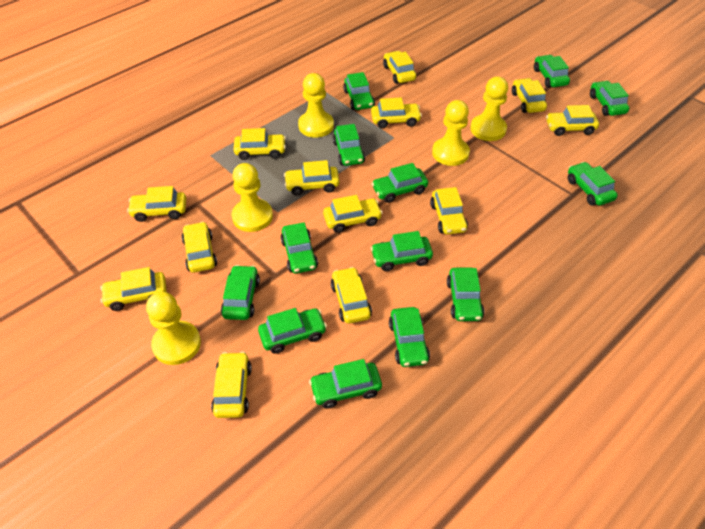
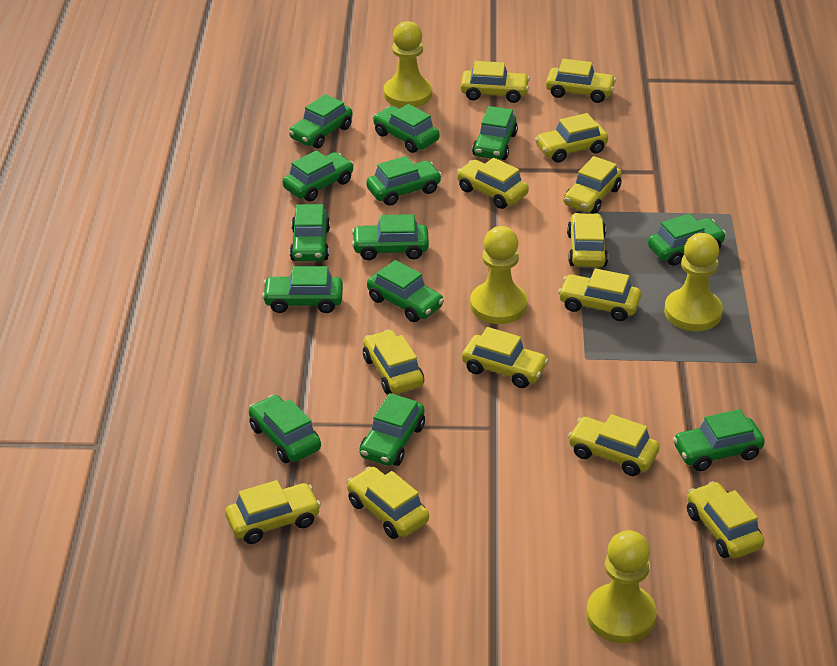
yellow pawn: [146,292,201,365] [232,163,273,232] [298,73,334,138] [432,100,470,166] [470,77,508,141] = 5 -> [384,21,432,107] [470,226,527,324] [586,530,657,643] [664,233,723,331] = 4

